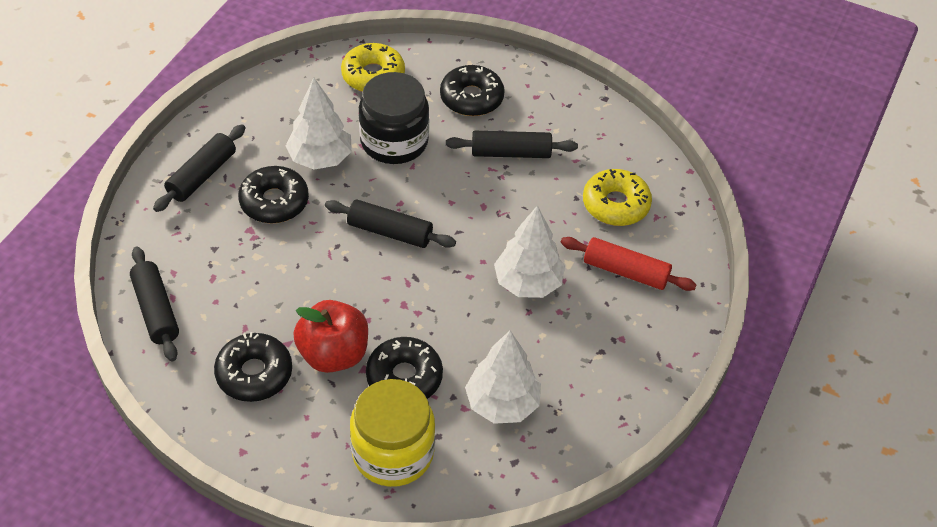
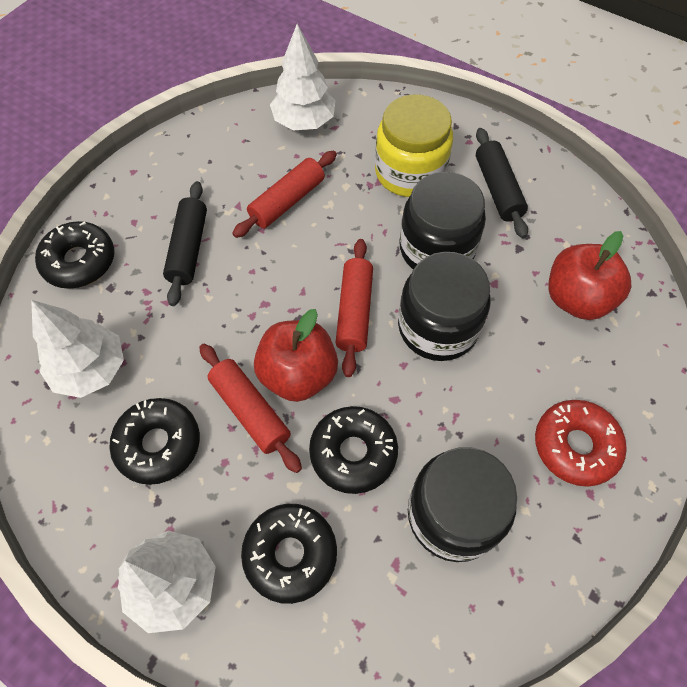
black jar: [359,72,429,164] = 1 -> [398,252,490,361] [400,172,486,269] [408,447,517,562] = 3
black rolling pin: [130,246,179,361] [153,124,245,212] [325,199,456,248] [446,131,578,158] = 4 -> [163,181,207,306] [476,128,528,238] = 2
red apple: [294,300,368,373] = 1 -> [254,309,338,402] [548,231,631,320] = 2
red donut: none = 0 -> [535,400,627,487] = 1
red rolling pin: [560,237,696,291] = 1 -> [199,344,302,473] [232,151,337,238] [335,239,373,377] = 3
yellow donut: [341,43,405,92] [583,169,652,226] = 2 -> none = 0

